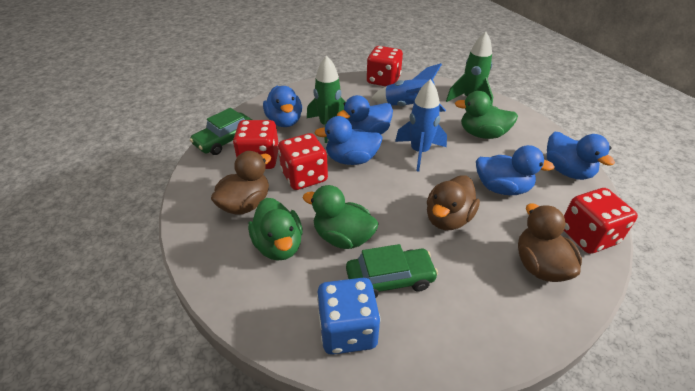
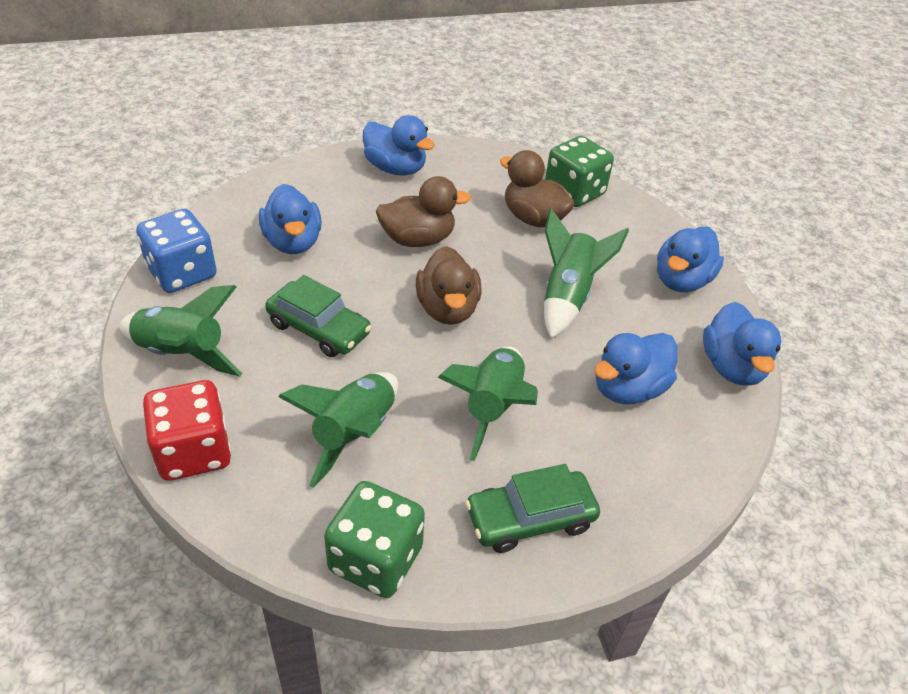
blue rocket: [371,63,446,112] [395,79,447,172] = 2 -> none = 0
green dice: none = 0 -> [324,481,425,598] [545,136,614,207] = 2
green duck: [248,198,303,261] [303,185,379,249] [455,91,518,139] = 3 -> none = 0
green rocket: [307,55,346,143] [446,32,493,106] = 2 -> [119,285,243,376] [278,372,398,488] [438,346,538,461] [544,208,629,339] = 4
red dice: [233,120,279,169] [278,133,328,190] [367,46,403,86] [564,188,638,254] = 4 -> [143,380,231,481] = 1

